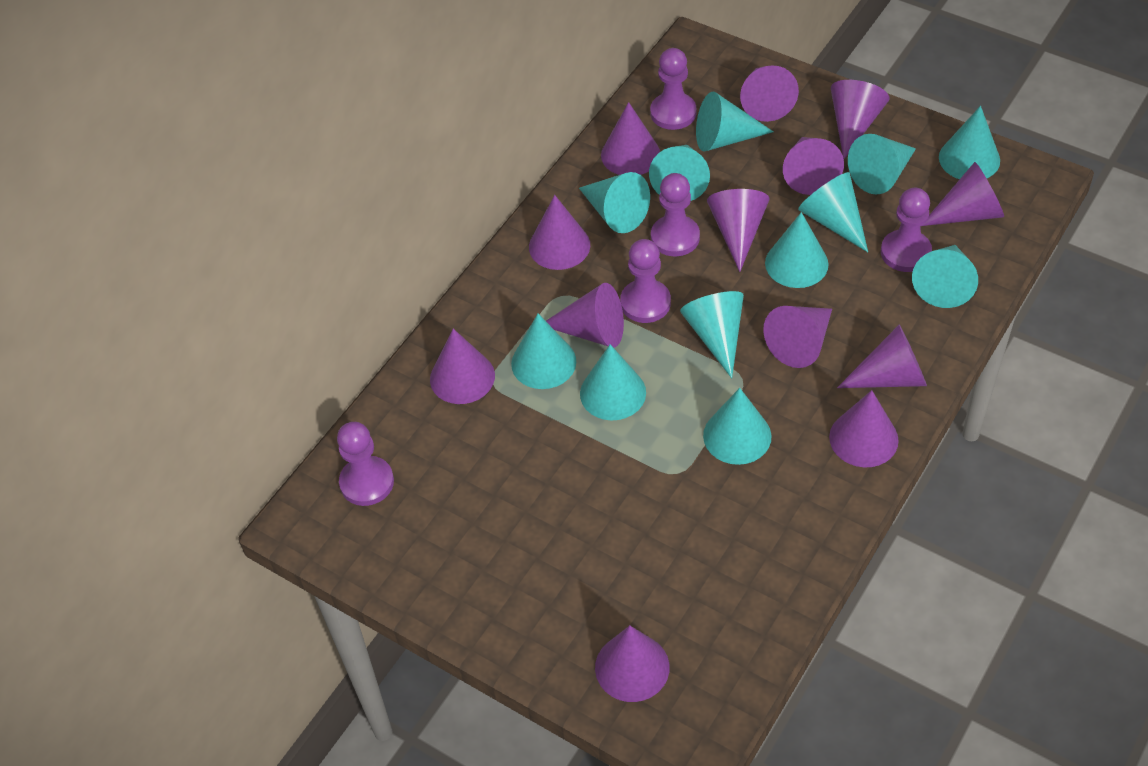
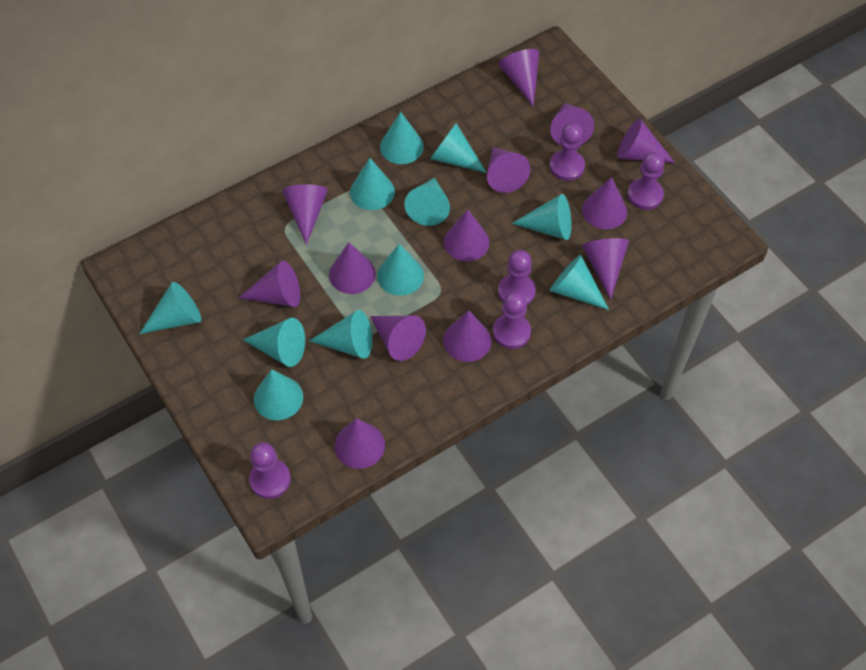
turquoise cone: [511,314,576,389] [579,172,650,233] [580,344,646,420] [649,145,710,201] [680,291,744,378] [696,92,773,152] [703,388,772,465] [765,212,829,288] [798,172,868,252] [848,134,916,195] [912,245,978,308] [939,106,1000,179] = 12 -> [139,282,201,334] [243,318,305,367] [254,369,303,420] [309,310,372,359] [350,158,395,210] [377,244,424,296] [380,112,424,164] [404,178,450,226] [430,123,487,173] [511,194,571,240] [550,255,609,310] = 11

